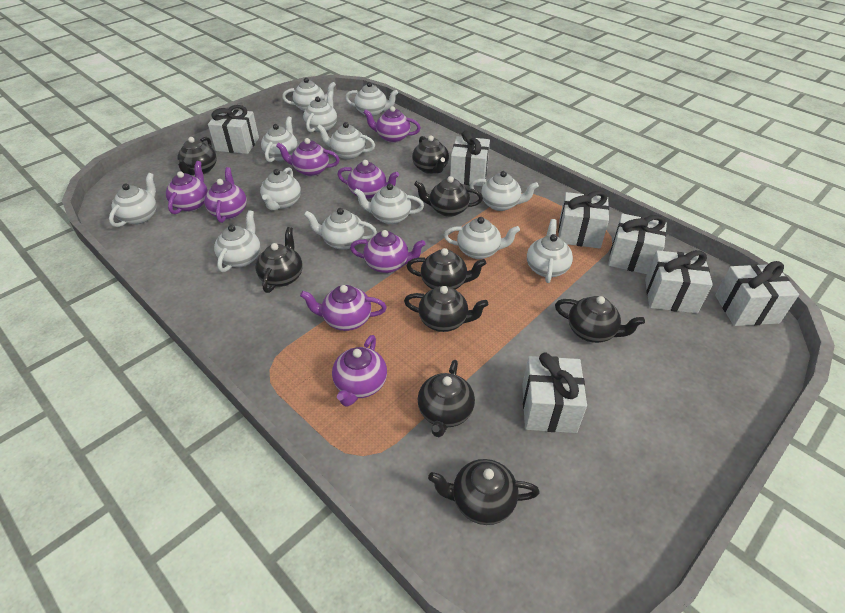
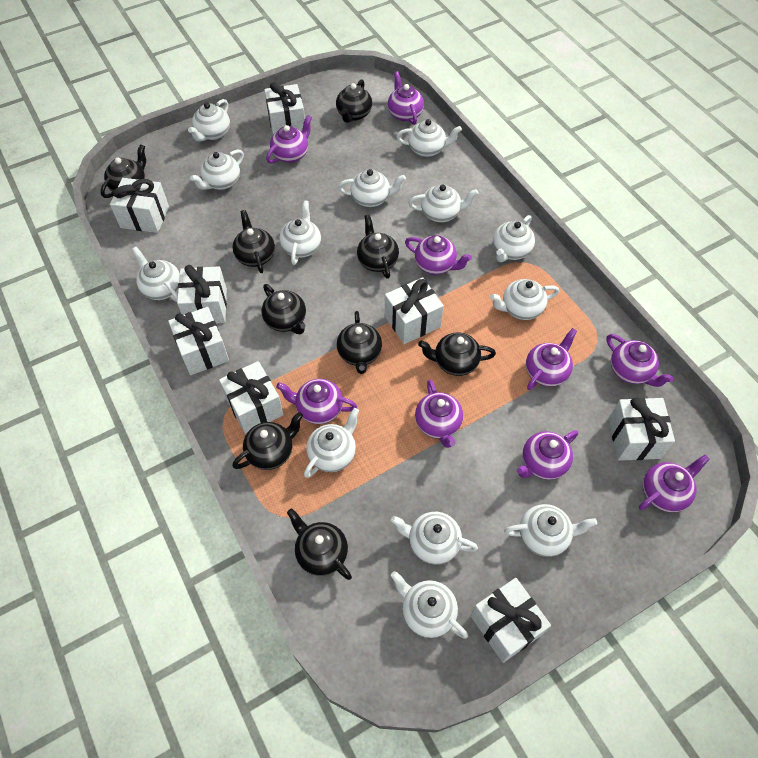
purple teapot: [166,161,208,214] [204,167,247,223] [276,138,340,176] [300,285,387,331] [332,335,387,407] [337,160,399,199] [350,230,425,273] [363,106,421,143] = 8 -> [266,115,312,164] [276,379,357,424] [388,72,424,125] [405,235,472,275] [415,380,463,448] [517,430,578,480] [526,328,577,390] [606,334,674,387] [639,455,710,512] = 9
white gift: [208,105,259,154] [450,130,490,186] [522,353,587,433] [558,191,609,249] [608,213,667,274] [645,250,713,313] [715,261,799,326] = 7 -> [110,178,169,233] [168,307,229,375] [177,265,227,323] [219,361,284,434] [264,82,305,135] [385,277,444,344] [471,578,551,663] [608,398,675,461] = 8

